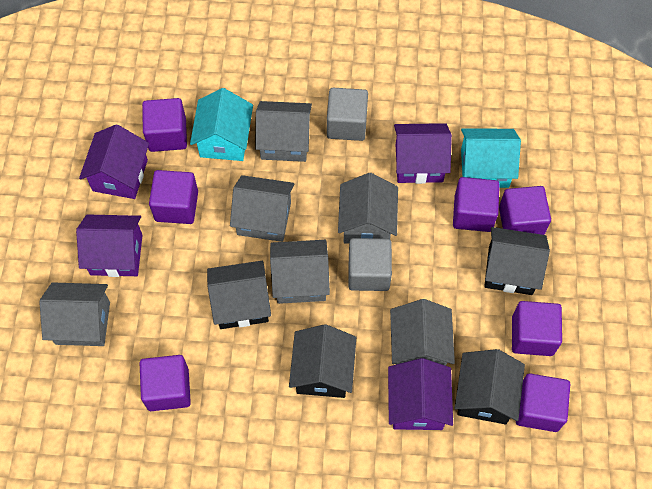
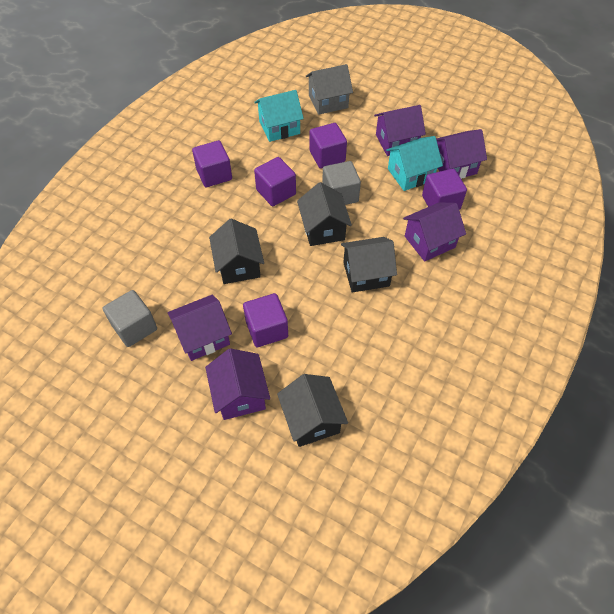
grey house: [39,282,110,346] [230,175,294,242] [255,101,312,162] [270,240,330,304] [338,173,398,244] [390,299,455,366] = 6 -> [306,64,353,115] = 1
purple cube: [140,355,191,411] [142,98,187,152] [149,170,198,224] [453,177,500,232] [499,186,551,235] [512,301,562,356] [516,373,570,432] = 7 -> [192,140,232,187] [243,293,288,347] [254,157,296,206] [309,123,347,169] [422,169,467,210] = 5
purple house: [76,214,142,277] [79,124,149,199] [388,358,453,430] [394,123,452,184] = 4 -> [168,295,232,361] [205,348,270,420] [374,105,426,156] [403,202,466,262] [436,129,487,179] = 5

